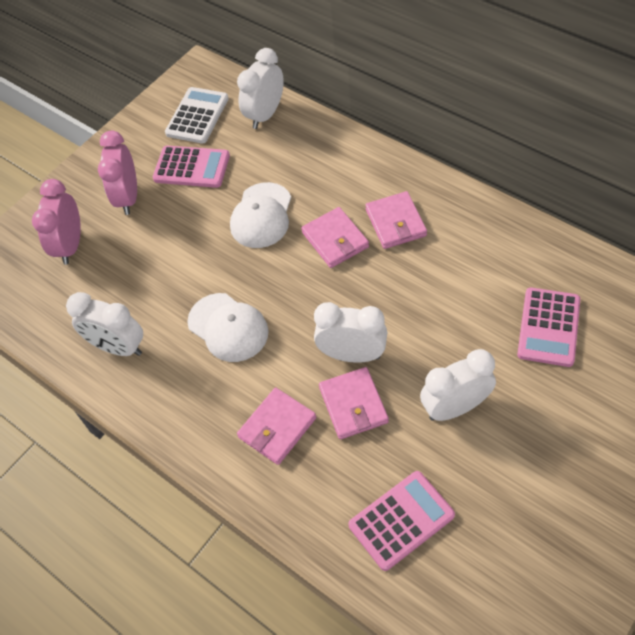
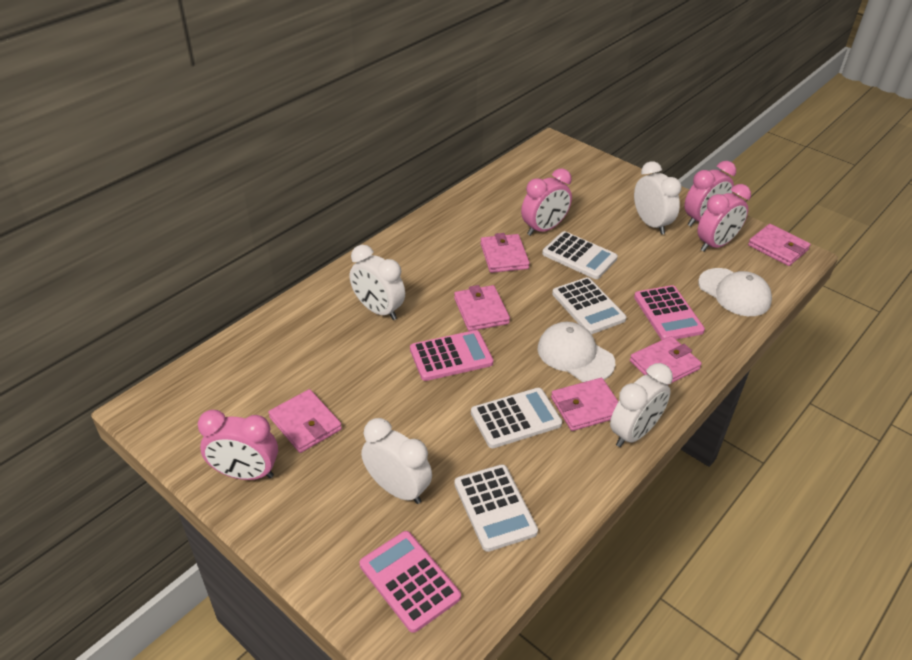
pink clock: [32,179,81,265] [98,131,137,215] = 2 -> [198,410,278,480] [521,168,572,236] [684,161,736,226] [697,184,751,252] = 4
pink wallet: [237,388,316,465] [301,207,369,268] [319,367,389,439] [365,191,427,249] = 4 -> [268,389,342,453] [454,285,510,331] [480,233,530,273] [551,378,618,431] [630,336,702,385] [748,224,811,266] = 6
white calculator: [165,87,229,144] = 1 -> [454,464,538,552] [471,388,562,448] [542,231,618,279] [552,277,626,334] = 4

